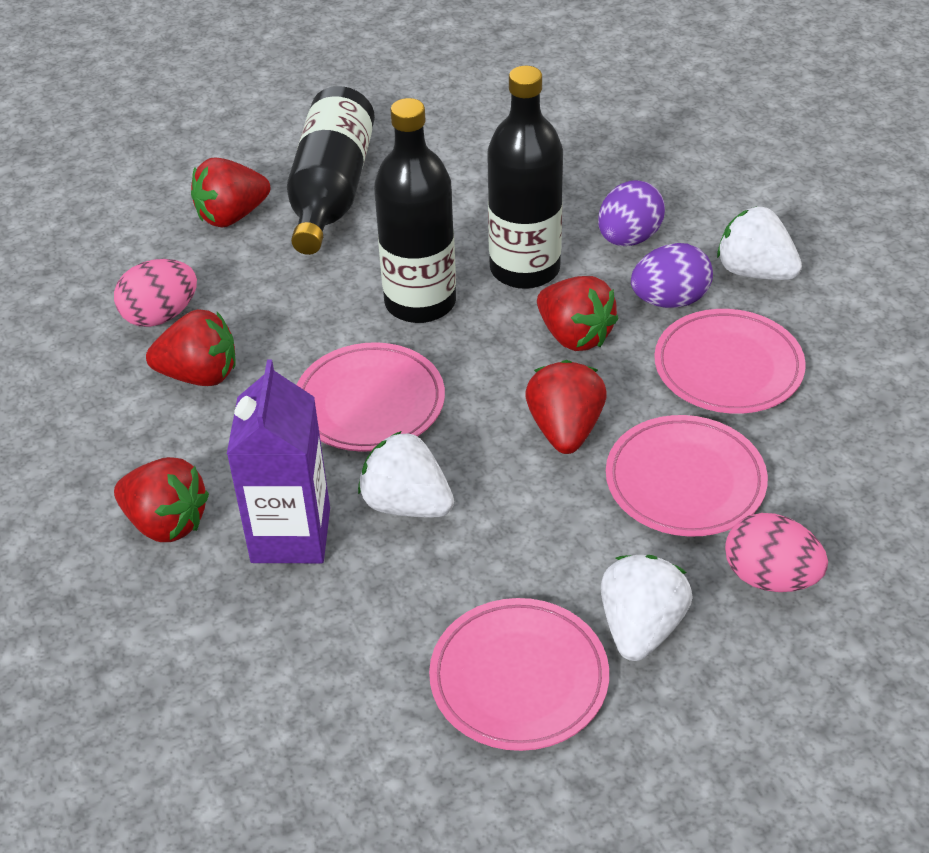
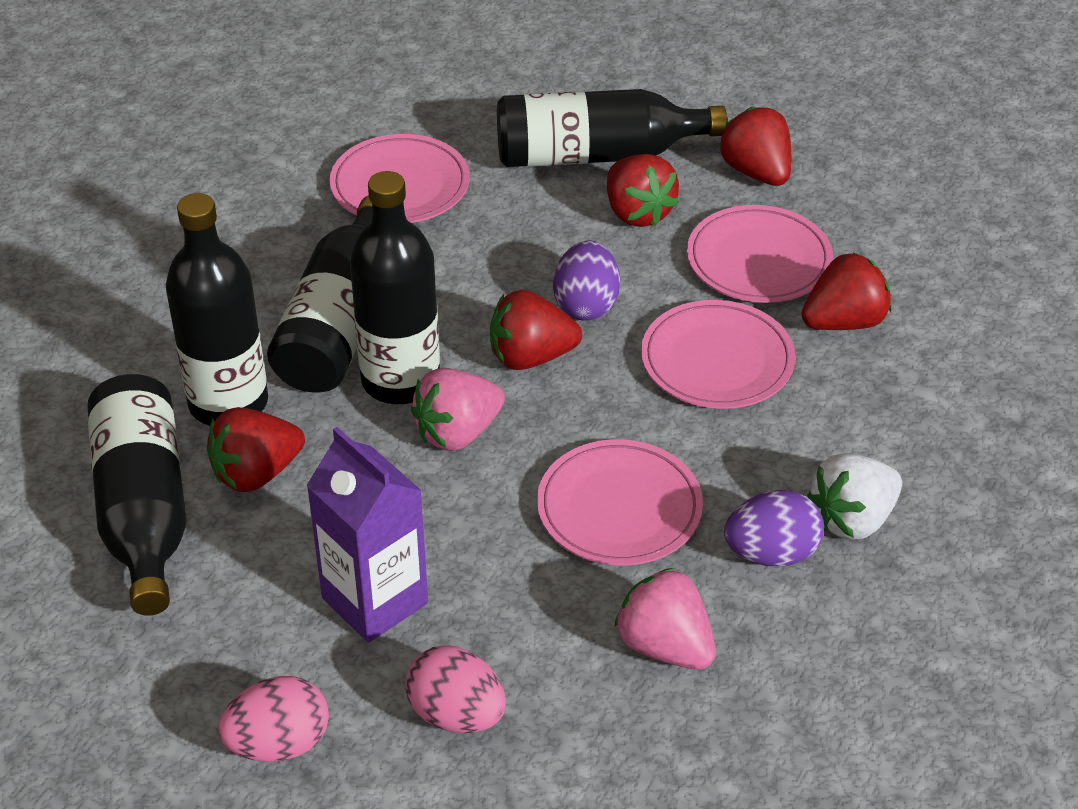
black bottle: [287,86,375,255] [374,98,456,323] [487,66,563,289] = 3 -> [87,374,186,616] [166,193,268,426] [267,195,373,392] [350,171,440,404] [497,89,727,167] = 5
pink strawberry: none = 0 -> [411,368,505,451] [614,568,716,670] = 2
white strawberry: [358,431,454,518] [601,555,693,661] [717,206,802,280] = 3 -> [807,453,902,540] = 1

